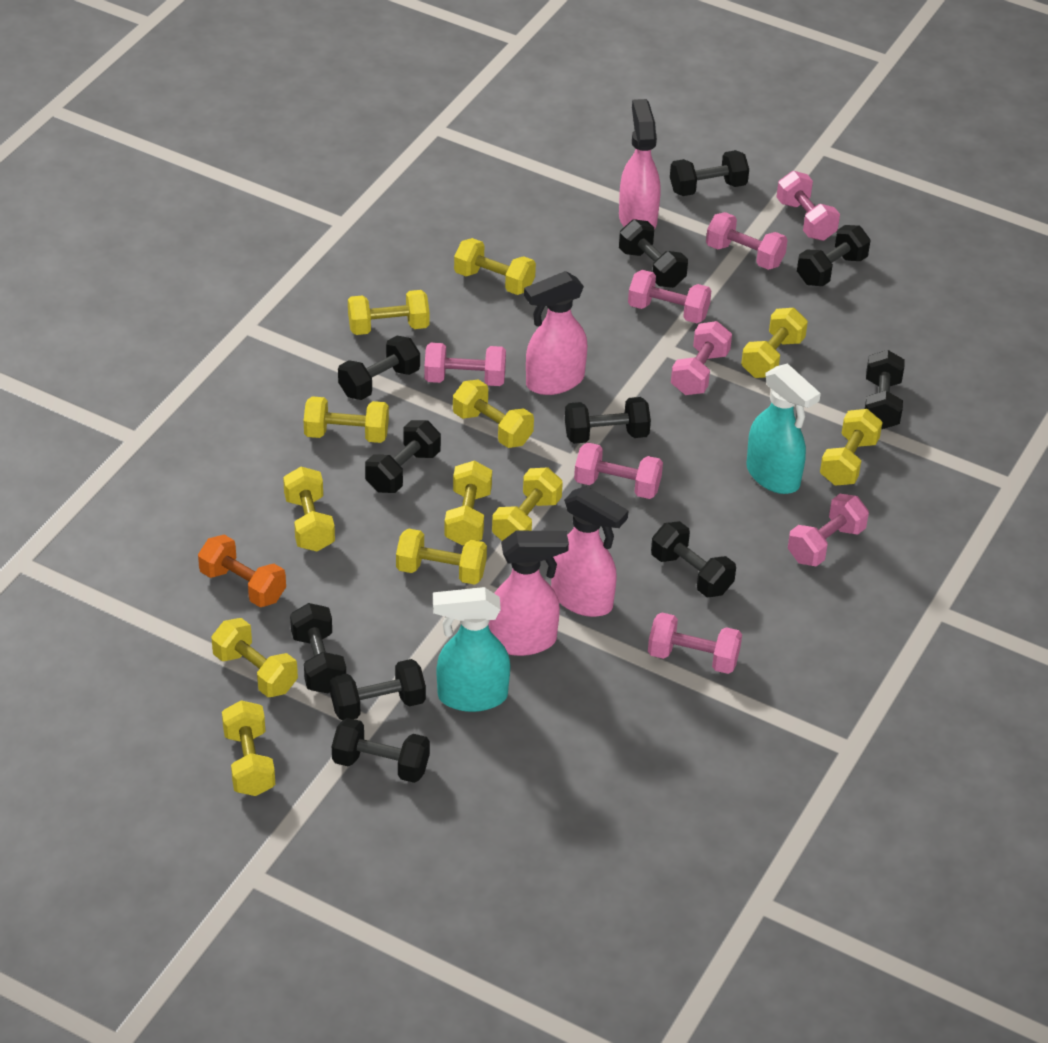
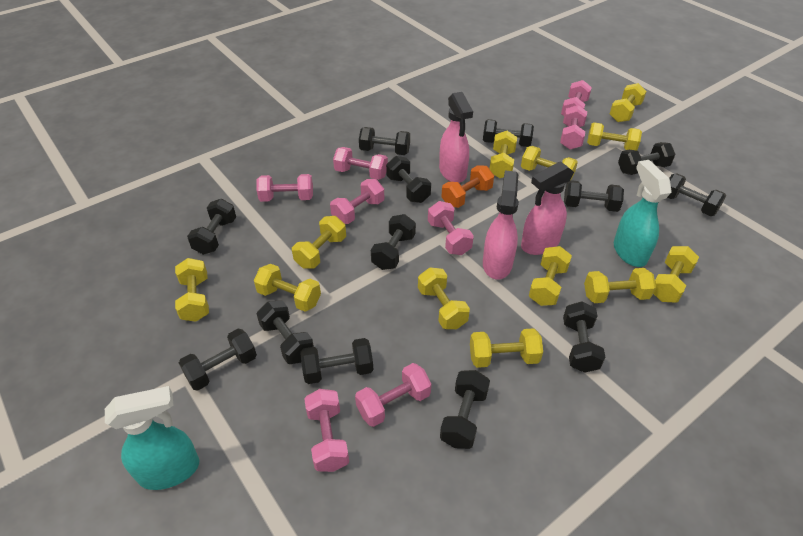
black dumbbell: [290,603,346,693] [330,659,426,721] [332,718,430,783] [338,336,420,400] [365,420,441,493] [565,397,651,444] [619,219,688,288] [651,521,736,597] [670,150,749,196] [797,225,871,286] [865,350,905,429] = 11 -> [179,329,257,391] [187,199,236,255] [257,300,314,364] [300,338,373,384] [359,127,410,155] [371,214,416,270] [386,156,431,203] [440,370,490,449] [483,119,534,147] [563,302,605,373] [564,180,624,212] [618,142,675,175] [667,173,726,216] = 13
pink spray bottle: [488,531,569,656] [524,271,587,395] [551,486,629,617] [619,99,661,229] = 4 -> [439,92,473,183] [483,170,519,279] [521,161,574,255] = 3

